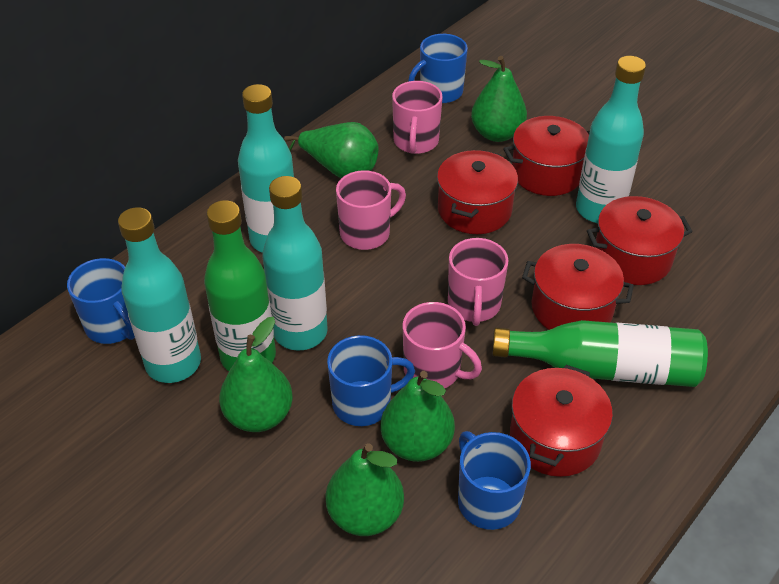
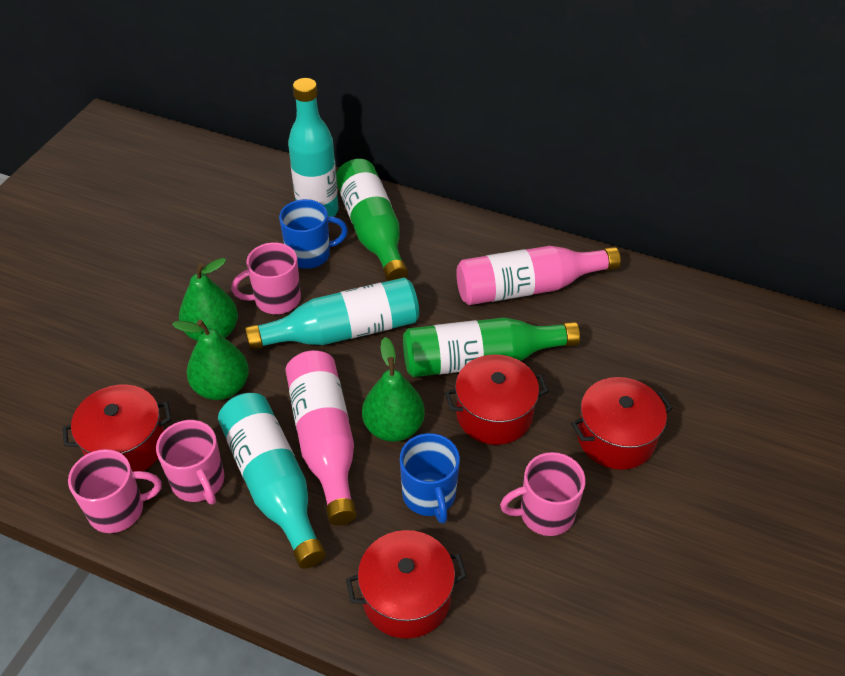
blue mug: [67,258,135,344] [327,335,415,426] [408,34,468,103] [458,431,531,530] = 4 -> [279,199,348,269] [400,433,460,524] = 2
green pear: [219,317,293,432] [284,122,379,178] [326,443,404,536] [381,371,455,462] [471,56,527,142] = 5 -> [172,320,249,400] [179,258,238,341] [362,337,425,442] = 3
pink bottle: none = 0 -> [285,350,357,525] [456,246,621,305] = 2
red pot: [437,150,518,234] [503,116,590,196] [510,365,613,477] [522,244,634,330] [587,196,693,285] = 5 -> [62,385,172,471] [346,530,467,639] [445,354,549,445] [571,377,673,470] = 4
turquoise bottle: [118,207,201,383] [238,84,294,252] [262,176,328,351] [576,56,646,223] = 4 -> [218,393,326,568] [245,278,419,351] [288,78,338,217] = 3

